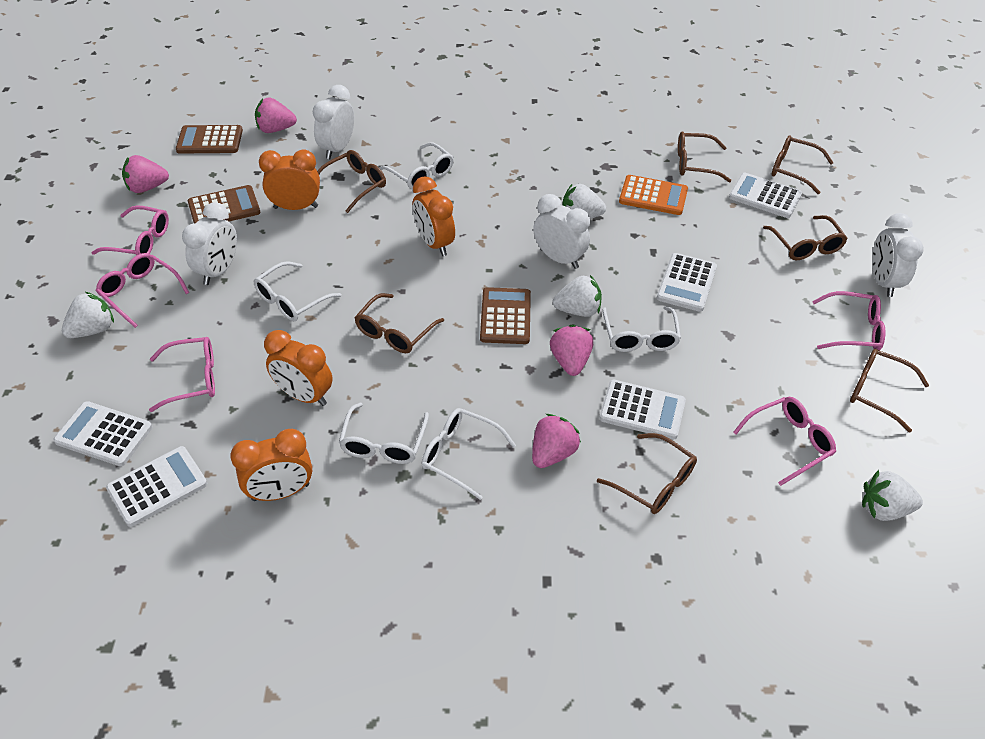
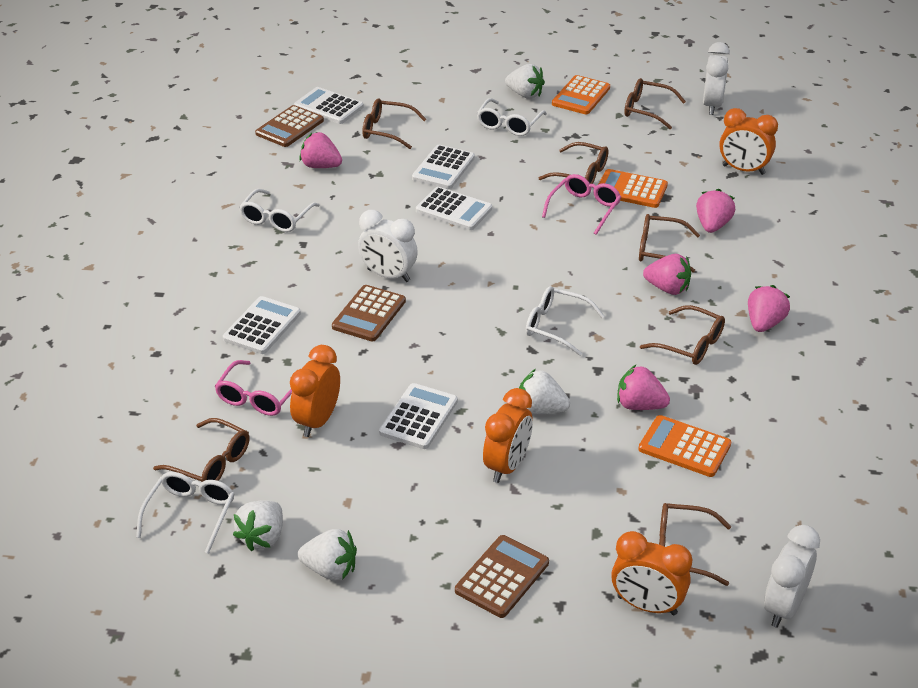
orange calculator: [619,175,688,215] = 1 -> [552,75,610,114] [599,169,668,208] [639,415,731,477] = 3
pink glasses: [91,205,169,256] [96,253,189,328] [149,337,215,412] [733,397,836,486] [812,291,885,351] = 5 -> [215,360,292,416] [542,174,621,235] = 2
pink strawberry: [122,155,169,193] [255,97,297,133] [532,414,581,468] [550,324,593,376] = 4 -> [299,132,342,168] [617,365,670,410] [643,254,691,295] [696,189,735,233] [748,285,790,332] = 5
white clock: [182,202,237,285] [313,85,354,159] [533,194,590,269] [872,213,924,297] = 4 -> [358,210,418,282] [703,42,730,115] [764,525,820,628] = 3
white glasses: [254,261,342,321] [339,403,429,464] [379,142,454,189] [422,408,516,500] [602,306,681,352] = 5 -> [136,472,235,554] [239,189,320,232] [477,98,547,136] [526,286,605,356] = 4

